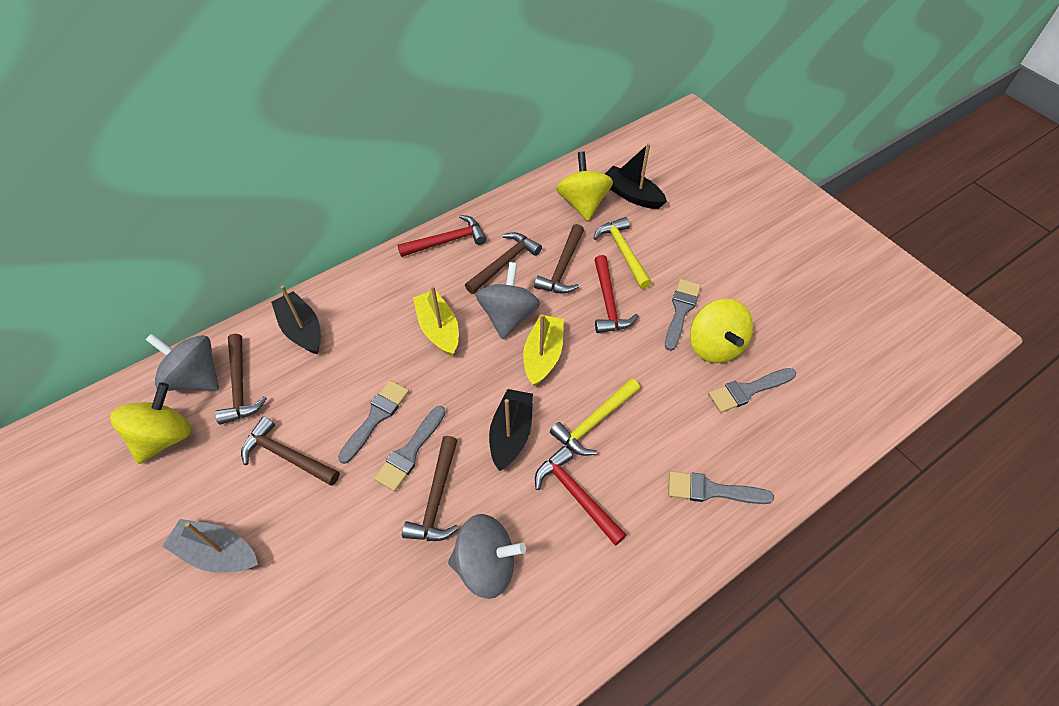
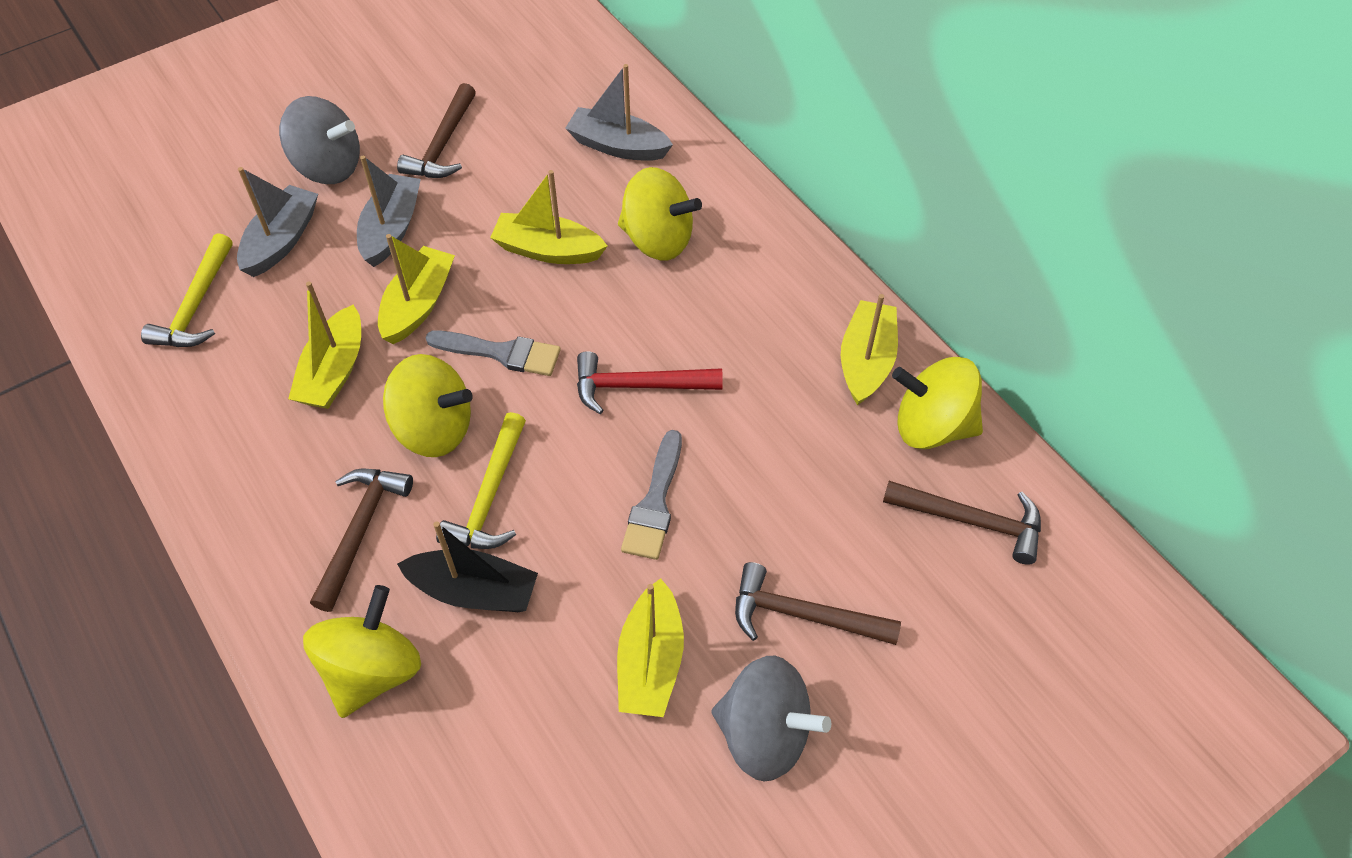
black boat: [271,285,321,355] [489,389,533,471] [605,143,667,209] = 3 -> [397,521,538,612] = 1
brown hammer: [215,334,267,425] [241,416,340,486] [402,436,459,541] [465,232,542,294] [534,224,584,294] = 5 -> [310,469,413,612] [397,83,476,178] [735,562,901,645] [883,481,1041,565] = 4
grey boat: [162,519,258,573] = 1 -> [237,167,318,277] [357,156,421,267] [565,64,673,161] = 3
grey brush: [338,380,409,464] [374,406,446,491] [665,279,701,351] [668,471,774,504] [708,368,796,413] = 5 -> [425,330,561,376] [621,430,682,560] = 2
grey spinning top: [146,334,219,391] [448,514,526,599] [476,262,540,339] = 3 -> [279,96,360,184] [711,656,831,782] = 2
red hammer: [397,215,487,257] [535,446,627,546] [595,255,638,333] = 3 -> [577,351,723,414] = 1
yellow boat: [413,286,459,356] [523,314,564,386] = 2 -> [288,282,361,409] [378,234,455,344] [490,170,607,264] [617,578,684,717] [841,294,898,405] = 5
yellow spinning top: [110,383,191,464] [556,151,613,221] [690,299,753,363] = 3 -> [303,585,421,718] [383,354,473,457] [618,167,702,261] [892,357,983,449] = 4

